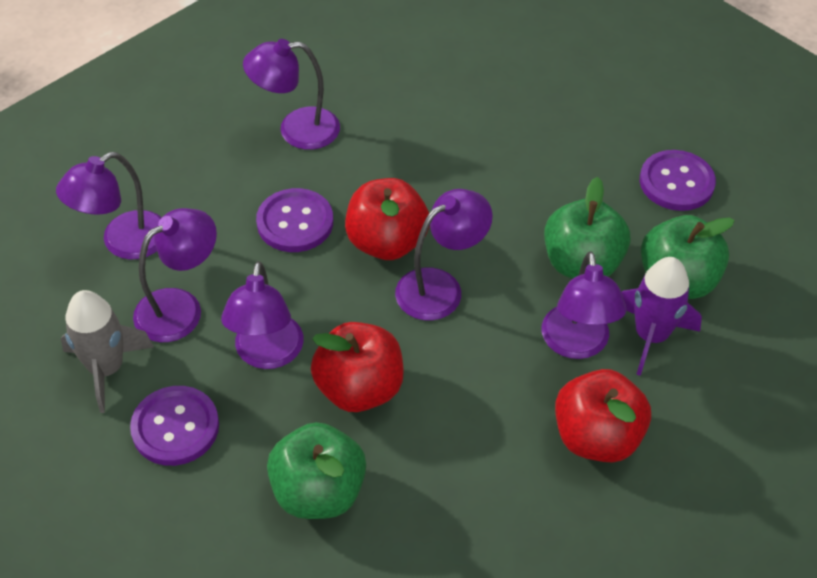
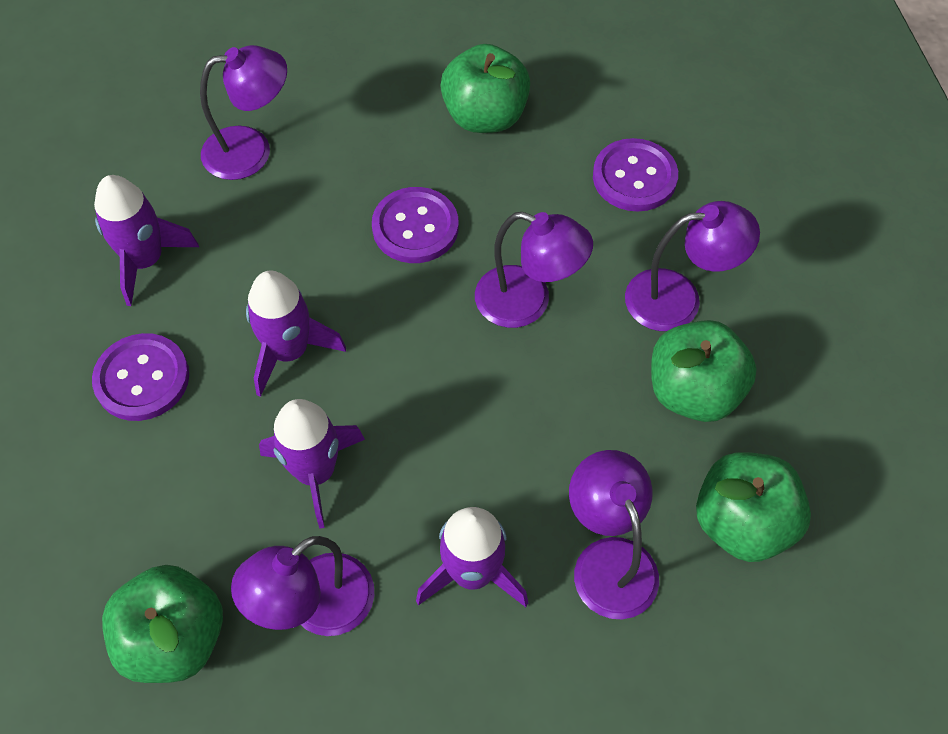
green apple: [267,422,366,519] [544,177,630,278] [641,215,735,299] = 3 -> [102,565,223,683] [440,44,531,133] [651,320,757,422] [696,452,811,562] = 4
grey rocket: [61,290,154,413] = 1 -> none = 0
purple lamp: [56,152,162,260] [133,208,217,342] [221,261,304,369] [243,39,340,150] [395,189,493,321] [542,251,627,359] = 6 -> [200,45,287,180] [231,536,374,636] [475,212,593,328] [569,450,659,619] [625,201,760,331] = 5
purple rocket: [621,257,702,376] = 1 -> [94,175,199,306] [246,271,346,397] [259,399,365,529] [416,507,528,607] = 4
red apple: [311,322,404,412] [345,178,430,260] [555,369,651,463] = 3 -> none = 0

